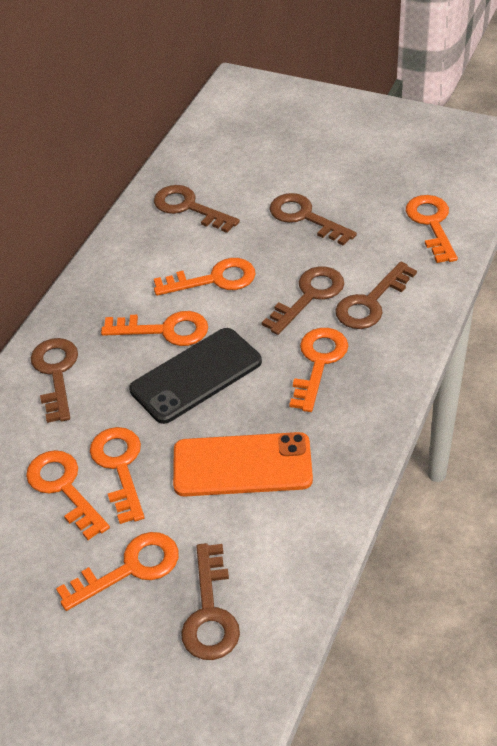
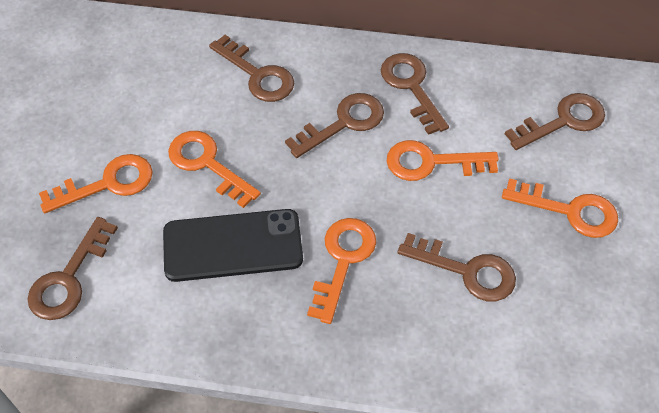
orange key: [26,450,110,540] [56,532,179,611] [90,427,144,524] [101,311,208,346] [154,258,256,296] [290,328,348,412] [406,195,458,263] = 7 -> [39,154,153,213] [168,131,261,208] [307,218,376,324] [387,140,498,181] [502,178,618,238] = 5
orange phone: [173,432,313,496] = 1 -> none = 0

